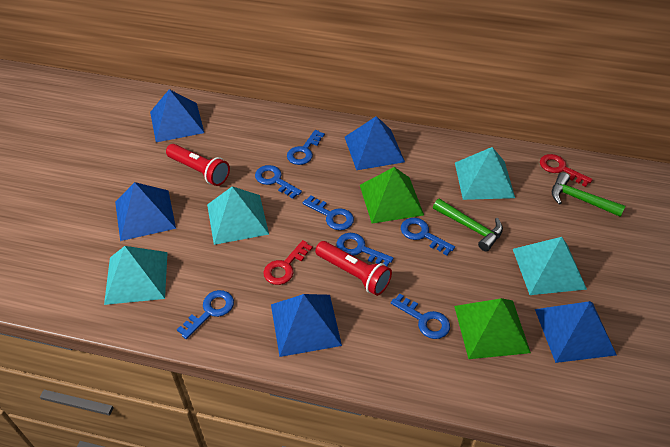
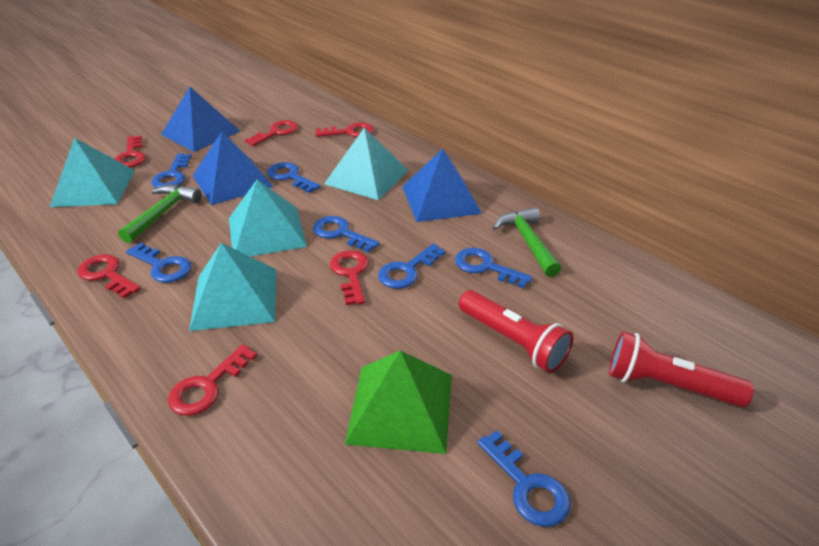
blue pyramid: [115,182,176,241] [150,89,204,142] [271,294,342,357] [345,116,405,170] [535,301,616,363] = 5 -> [161,87,240,152] [193,132,273,205] [402,149,482,222] = 3
green pyramid: [360,167,424,224] [454,298,531,359] = 2 -> [345,350,452,454] = 1
red key: [264,240,313,285] [540,154,593,187] = 2 -> [77,254,141,299] [115,136,146,168] [168,344,257,416] [245,120,298,146] [315,122,374,137] [330,250,369,305] = 6

